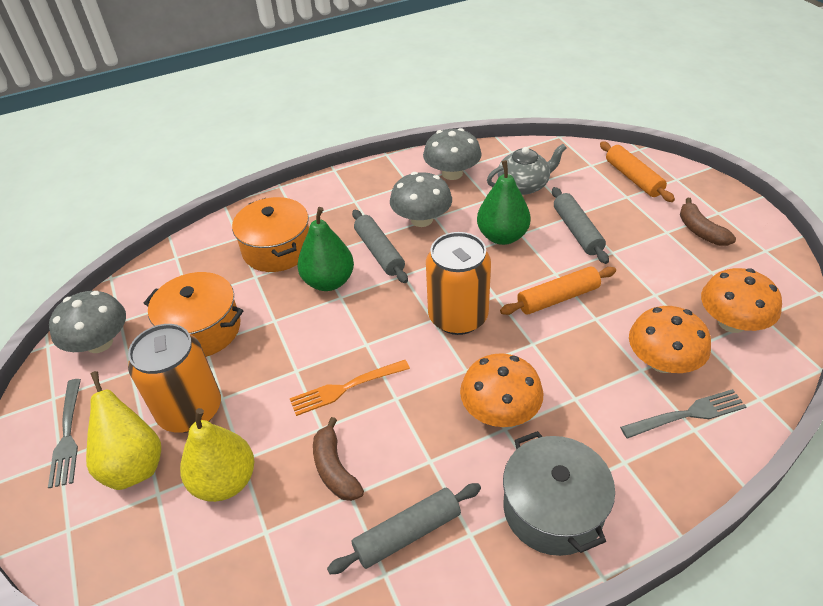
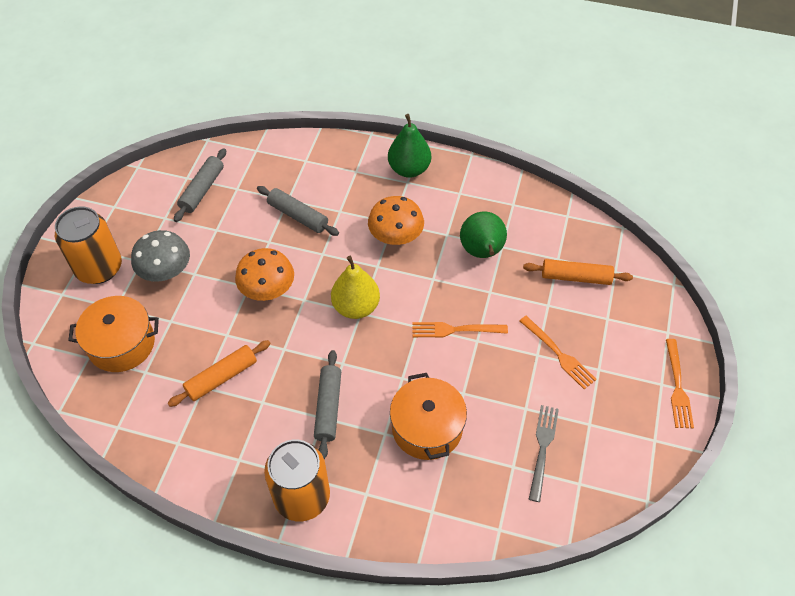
brown banana: [313,417,364,501] [680,198,736,246] = 2 -> none = 0
grey fork: [48,379,81,488] [620,389,747,439] = 2 -> [529,405,559,502] = 1
grey mushroom: [49,291,126,353] [390,172,452,227] [423,128,482,180] = 3 -> [131,230,190,282] = 1
grey pot: [503,431,615,556] = 1 -> none = 0
grey teapot: [487,144,566,195] = 1 -> none = 0
orange fork: [290,360,410,416] = 1 -> [412,322,508,337] [520,316,597,389] [666,339,694,428] = 3
orange mushroom: [460,353,543,427] [629,306,711,373] [701,268,782,333] = 3 -> [235,248,294,301] [368,196,424,245] = 2
yellow pear: [86,371,161,490] [180,408,254,502] = 2 -> [331,256,380,319] = 1

